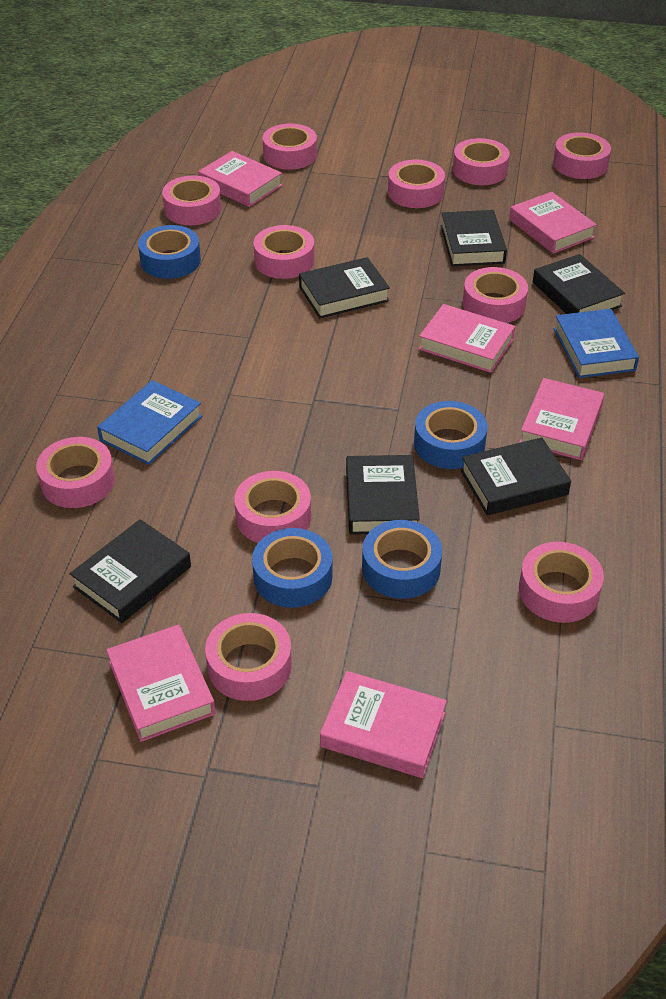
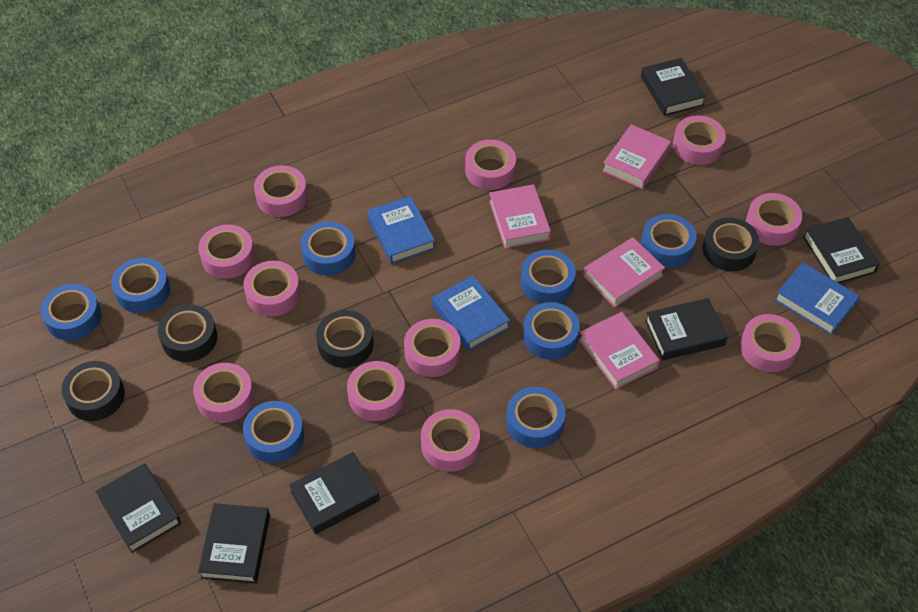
black tape: none = 0 -> [61,361,125,421] [158,304,217,362] [316,310,374,368] [703,218,759,271] = 4
blue book: [97,380,202,465] [554,309,639,378] = 2 -> [367,196,435,264] [432,276,510,351] [775,262,860,335] = 3
blue tape: [138,225,201,279] [252,528,332,608] [362,520,442,599] [414,401,487,469] = 4 -> [40,284,102,341] [111,258,170,313] [243,401,304,463] [301,222,356,276] [506,387,566,448] [521,250,576,304] [523,302,580,360] [641,214,696,268] = 8
pink book: [106,624,216,742] [198,151,282,207] [320,671,447,778] [419,304,515,373] [509,192,597,254] [519,378,604,460] = 6 -> [489,184,551,248] [579,312,660,389] [583,237,665,307] [602,124,671,189] = 4

